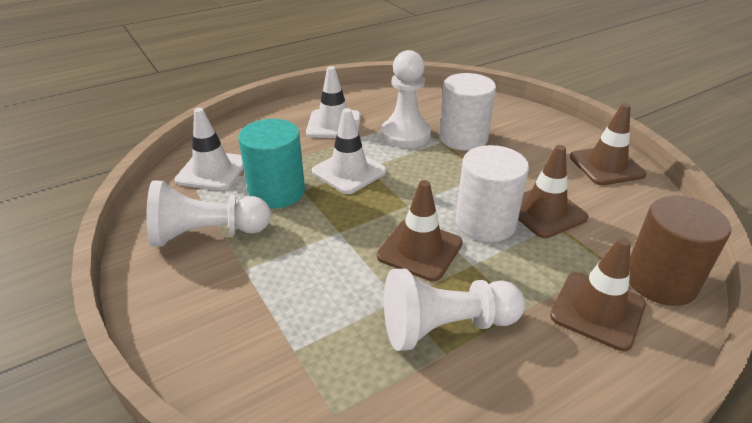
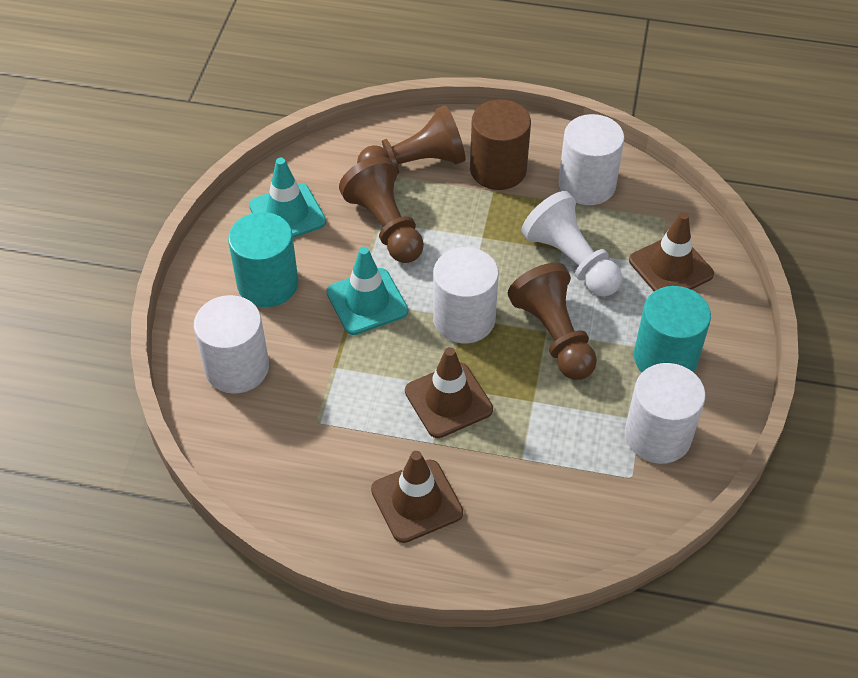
brown pawn: none = 0 -> [339,156,424,263] [357,106,465,174] [508,263,597,380] = 3
brown traffic cone: [377,180,463,281] [518,145,589,238] [550,237,646,351] [570,103,646,185] = 4 -> [371,451,463,543] [405,347,493,438] [629,212,714,291] = 3
turquoise cylinder: [238,119,305,208] = 1 -> [228,212,299,307] [634,286,711,373] = 2
turquoise traffic cone: none = 0 -> [249,158,326,238] [326,247,408,335] = 2
white cylinder: [439,73,496,151] [456,145,529,242] = 2 -> [194,295,269,394] [433,247,499,343] [558,114,624,205] [625,363,706,464] = 4
white pawn: [146,180,271,247] [381,50,431,148] [384,269,525,351] = 3 -> [521,191,622,297] = 1
white traffic cone: [175,108,244,190] [306,66,361,138] [312,108,387,194] = 3 -> none = 0

